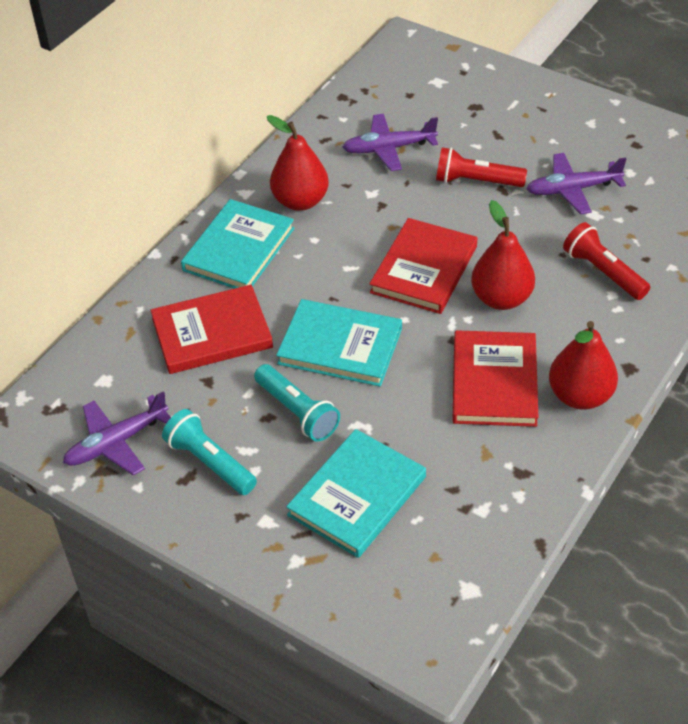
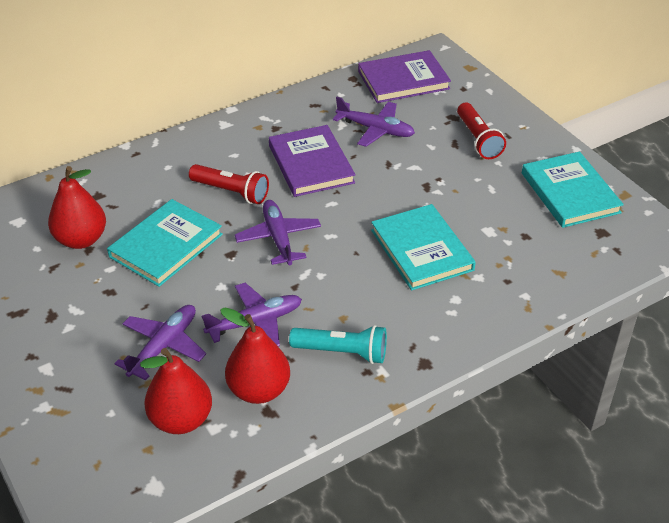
purple book: none = 0 -> [269,125,356,197] [358,50,451,103] = 2
purple plane: [63,391,171,475] [342,114,438,171] [526,153,626,214] = 3 -> [114,305,206,380] [201,283,302,347] [235,200,321,266] [333,97,415,147] = 4
red book: [151,285,273,374] [369,218,477,314] [453,330,538,427] = 3 -> none = 0
turquoise flashlight: [162,409,257,495] [254,364,340,442] = 2 -> [289,325,387,364] = 1

